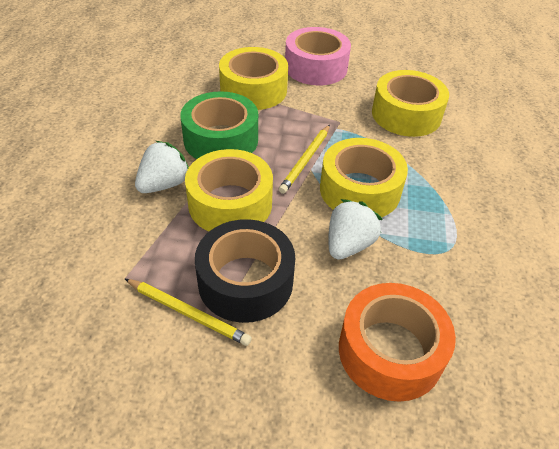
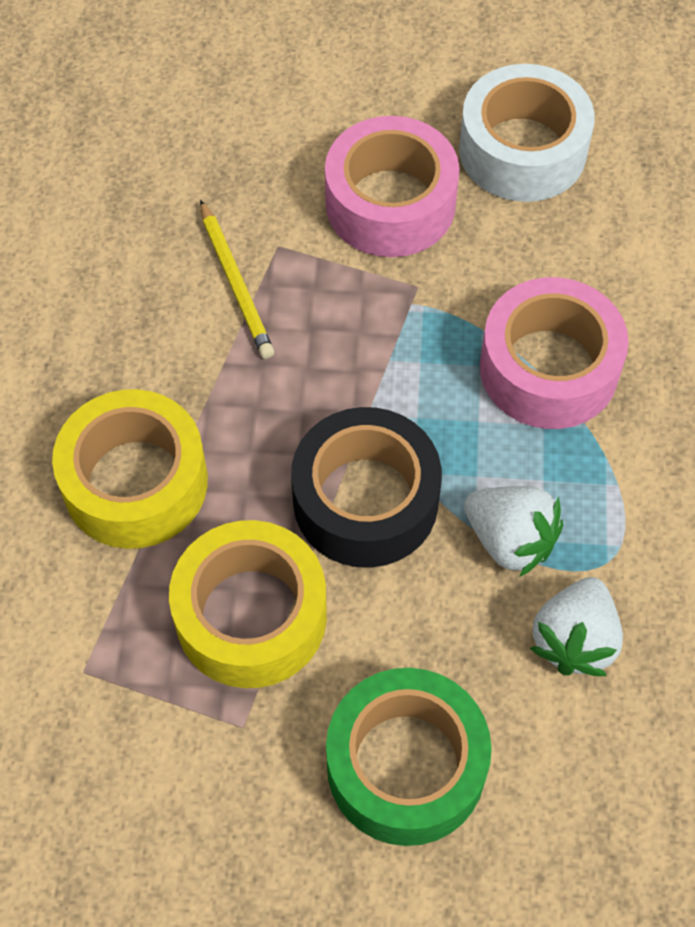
orange tape: [339,283,456,402] = 1 -> none = 0
pink tape: [285,27,351,85] = 1 -> [325,116,459,257] [480,277,629,429] = 2
white tape: none = 0 -> [459,64,595,202] = 1
yellow pencil: [125,279,252,346] [279,125,330,194] = 2 -> [200,200,274,359] = 1
yellow tape: [185,149,273,231] [219,47,288,110] [320,138,408,218] [372,70,449,137] = 4 -> [52,389,208,549] [169,520,327,688] = 2

